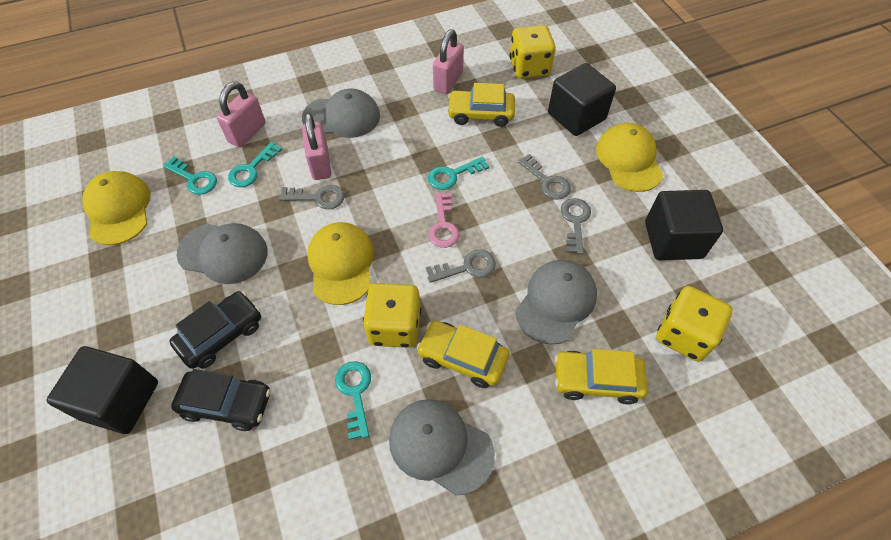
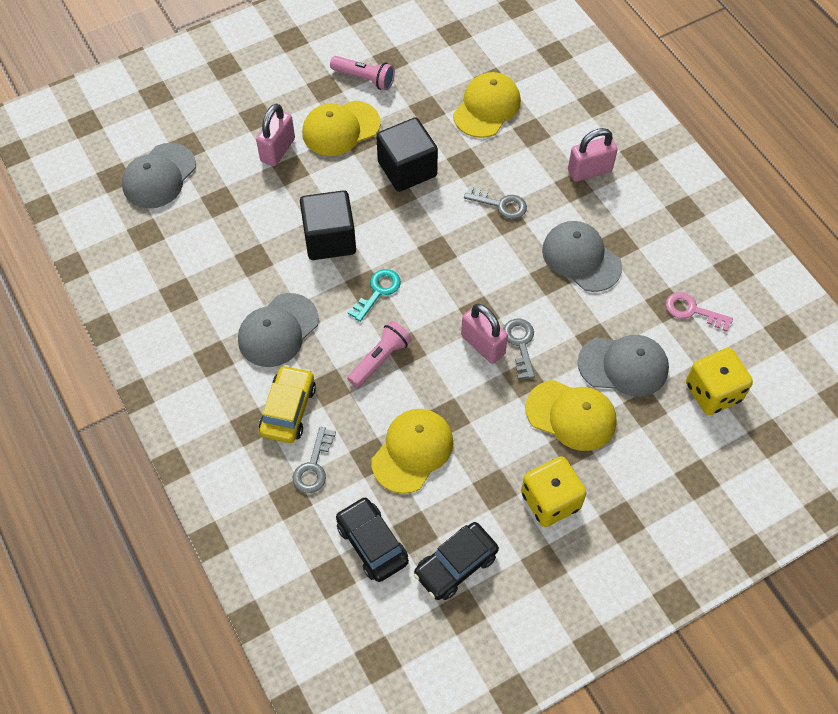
black cube: [46,346,158,434] [548,63,616,136] [645,190,723,260] = 3 -> [300,190,356,260] [376,117,438,192] = 2
grey key: [279,185,345,209] [426,250,496,283] [518,154,571,200] [561,198,591,254] = 4 -> [293,427,336,493] [464,186,527,219] [503,319,535,379] = 3
pink flashlight: none = 0 -> [330,56,395,90] [347,321,412,388] = 2
turquoise key: [163,156,217,195] [228,142,282,187] [335,361,371,440] [428,156,489,190] = 4 -> [348,269,401,322] = 1
yellow cap: [82,171,151,245] [307,222,374,305] [596,123,663,192] = 3 -> [302,101,381,156] [371,409,453,494] [453,72,521,138] [525,380,616,451] = 4
yellow car: [417,320,509,388] [447,83,515,127] [555,349,648,404] = 3 -> [259,365,316,443] = 1
yellow dice: [363,283,421,348] [509,25,556,79] [656,286,733,362] = 3 -> [521,456,586,527] [686,348,753,415] = 2

